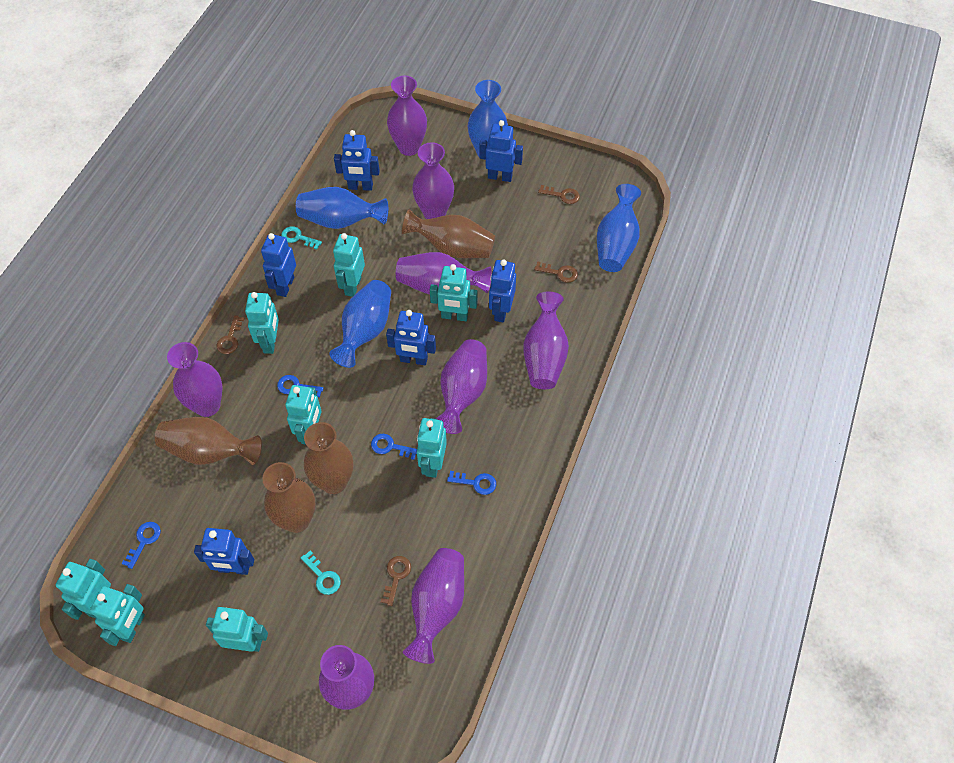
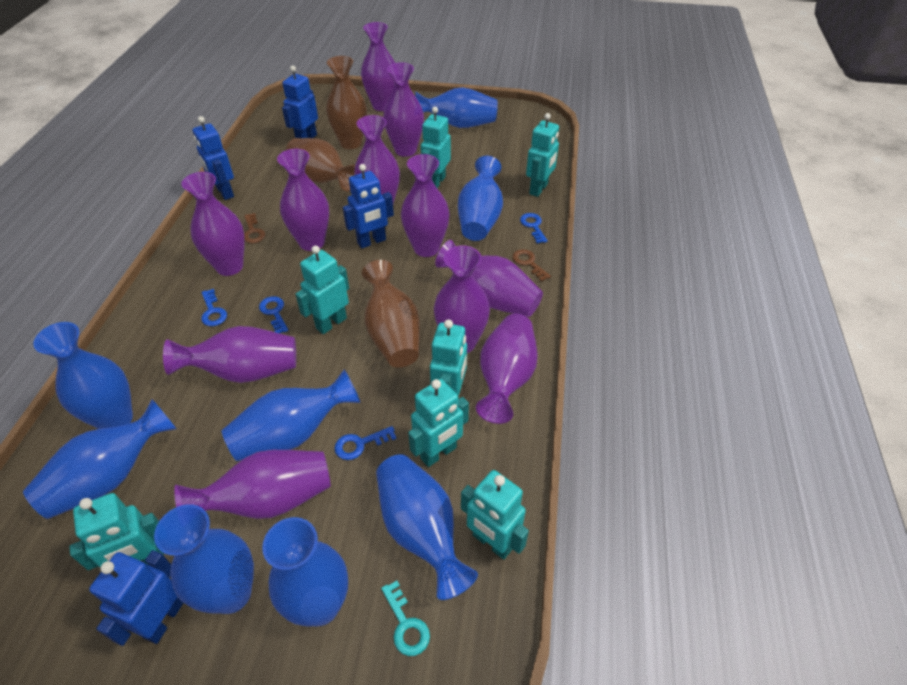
blue robot: [194,528,254,575] [261,233,296,297] [334,130,380,191] [386,310,436,365] [480,120,523,182] [489,259,516,323] = 6 -> [89,550,183,646] [192,116,234,200] [282,66,318,138] [343,164,394,248] = 4
blue vase: [296,187,388,229] [329,280,391,368] [468,80,508,160] [597,184,641,272] = 4 -> [23,399,177,519] [33,322,133,429] [154,504,254,614] [222,370,360,461] [262,517,348,627] [376,454,478,600] [415,87,498,128] [458,156,503,241] = 8
brown key: [216,316,245,354] [381,556,411,606] [534,261,578,283] [538,185,580,204] = 4 -> [244,213,265,243] [512,249,551,282] = 2
brown vase: [155,417,262,465] [262,462,316,533] [304,422,353,494] [402,209,495,258] = 4 -> [286,138,355,191] [326,56,367,149] [362,260,420,367] = 3
purple vase: [167,342,223,417] [319,645,374,710] [387,76,427,156] [396,252,492,294] [403,548,464,664] [412,142,454,219] [436,339,487,434] [523,292,569,389] = 8 -> [163,326,296,383] [174,450,331,519] [182,172,245,276] [277,149,329,251] [354,115,400,204] [361,22,395,111] [383,62,424,157] [401,154,450,257] [434,245,490,353] [435,240,543,317] [476,314,538,424] = 11
turquoise key: [281,226,322,250] [301,551,341,595] = 2 -> [381,581,430,656] = 1
turquoise robot: [56,559,111,620] [90,584,145,646] [206,607,268,652] [245,292,279,354] [285,385,321,445] [333,233,365,297] [417,418,447,478] [430,264,477,321] = 8 -> [69,493,164,570] [295,246,349,334] [408,379,469,467] [421,107,451,188] [430,319,467,395] [461,470,529,560] [526,113,559,197] = 7

